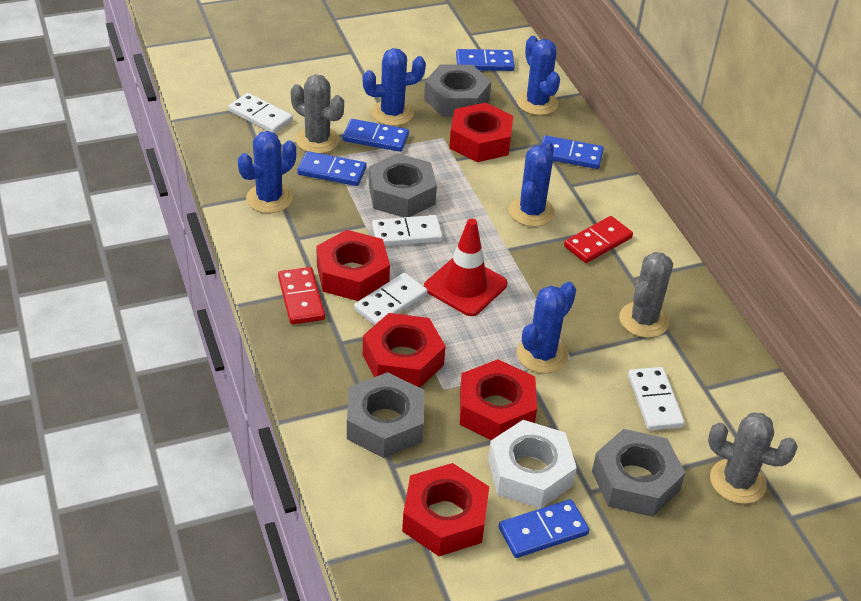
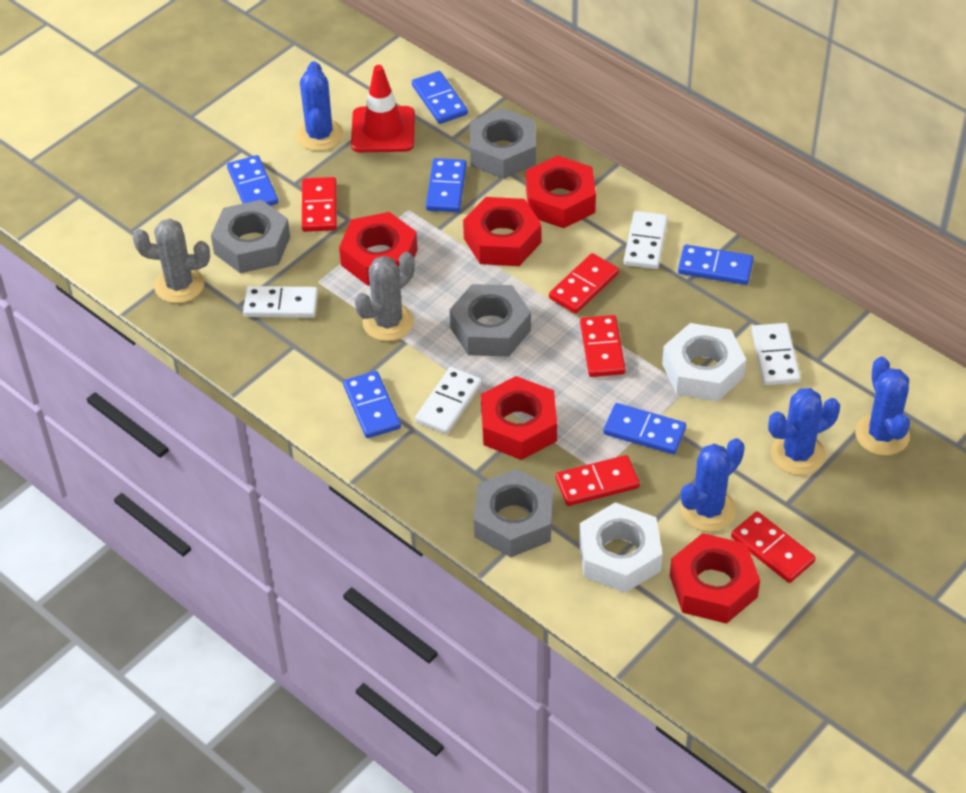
blue cactus: [238,131,296,213] [363,48,426,126] [509,140,555,227] [517,36,560,115] [517,282,576,374] = 5 -> [296,61,343,151] [680,438,745,532] [768,388,840,475] [855,357,910,456] = 4
blue domino: [297,151,366,186] [343,119,409,152] [456,49,515,71] [499,499,589,558] [541,135,604,169] = 5 -> [227,155,278,206] [343,371,401,438] [412,71,468,124] [426,158,467,212] [603,403,686,454] [678,245,754,285] = 6
grey cactus: [291,74,344,153] [619,252,673,338] [708,412,798,504] = 3 -> [133,219,210,303] [355,252,415,341] = 2
red domino: [278,267,325,324] [564,216,633,263] = 2 -> [302,177,337,232] [549,253,619,314] [555,455,640,506] [580,315,626,377] [731,511,816,583] = 5
white nut: [488,420,577,509] = 1 -> [579,502,662,593] [662,323,746,401] = 2

